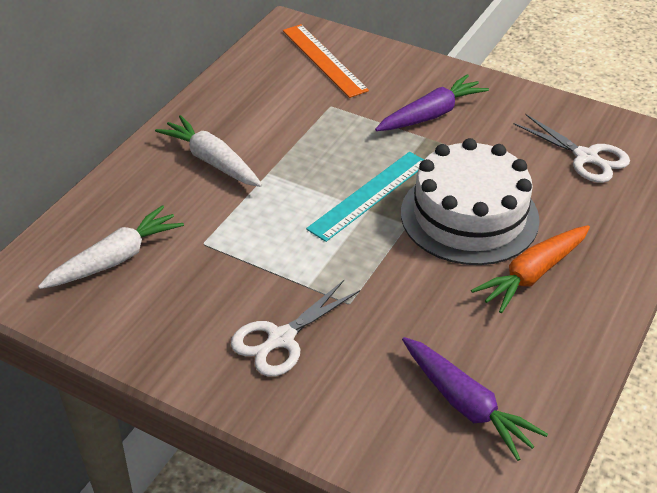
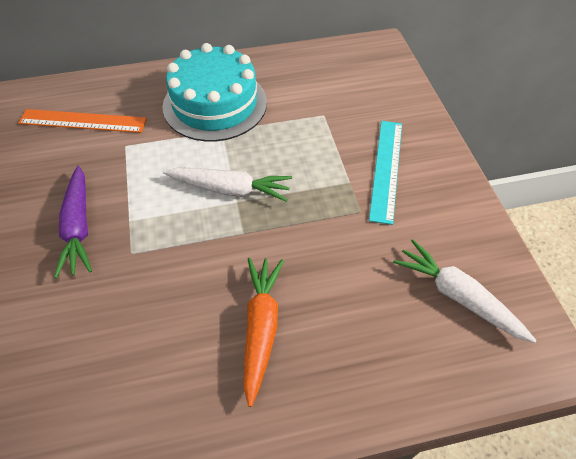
purple carrot: [375,74,489,131] [402,337,548,461] = 2 -> [54,166,92,279] = 1
turquoise cake: none = 0 -> [162,43,267,142] = 1
white cake: [401,138,540,265] = 1 -> none = 0
white scissors: [231,280,360,377] [514,114,630,183] = 2 -> none = 0

